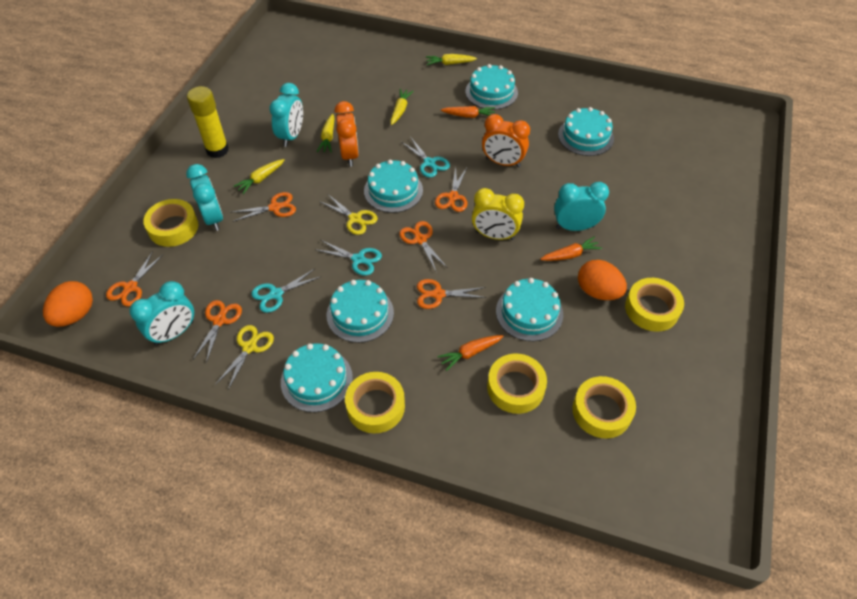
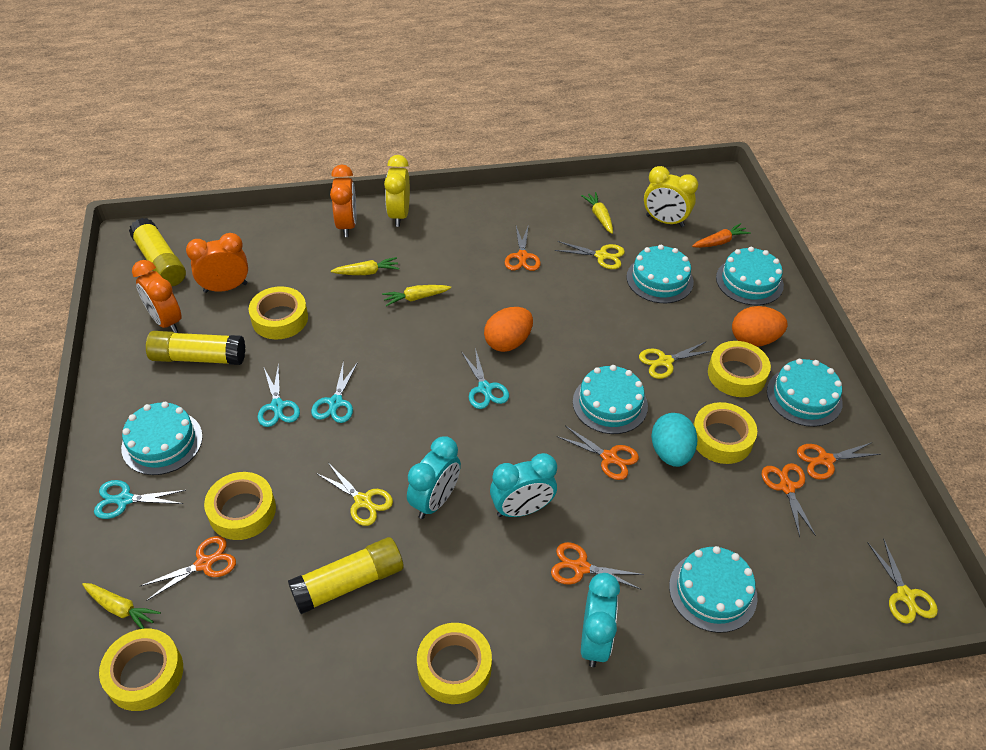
orange carrot: [438,335,504,371] [441,106,495,118] [540,237,602,261] = 3 -> [692,223,751,248] = 1
orange clock: [335,101,359,167] [482,114,530,167] = 2 -> [132,260,182,333] [186,233,248,293] [330,165,356,237] = 3
turquoise clock: [129,281,194,345] [186,164,223,231] [269,83,303,147] [554,182,609,231] = 4 -> [407,436,461,519] [490,453,557,517] [581,573,620,667] = 3
turquoise egg: none = 0 -> [651,413,698,467] = 1
turquoise scissors: [252,269,320,313] [317,240,382,276] [402,138,450,177] = 3 -> [94,480,186,519] [257,364,300,427] [311,360,358,423] [462,348,509,409] = 4
yellow clock: [472,188,524,240] = 1 -> [384,155,410,227] [644,166,698,227] = 2
yellow glue stick: [187,86,229,158] = 1 -> [129,218,186,286] [146,331,245,365] [288,537,403,614] = 3
yellow scissors: [215,325,274,390] [319,195,378,235] = 2 -> [316,463,393,526] [554,241,625,269] [639,341,713,379] [868,539,938,624] = 4
yellow tape: [143,199,199,247] [345,372,405,433] [487,354,547,414] [573,376,636,439] [625,278,684,332] = 5 -> [99,629,183,711] [204,472,276,540] [249,286,308,339] [417,623,492,704] [693,402,757,464] [708,341,771,397] = 6

